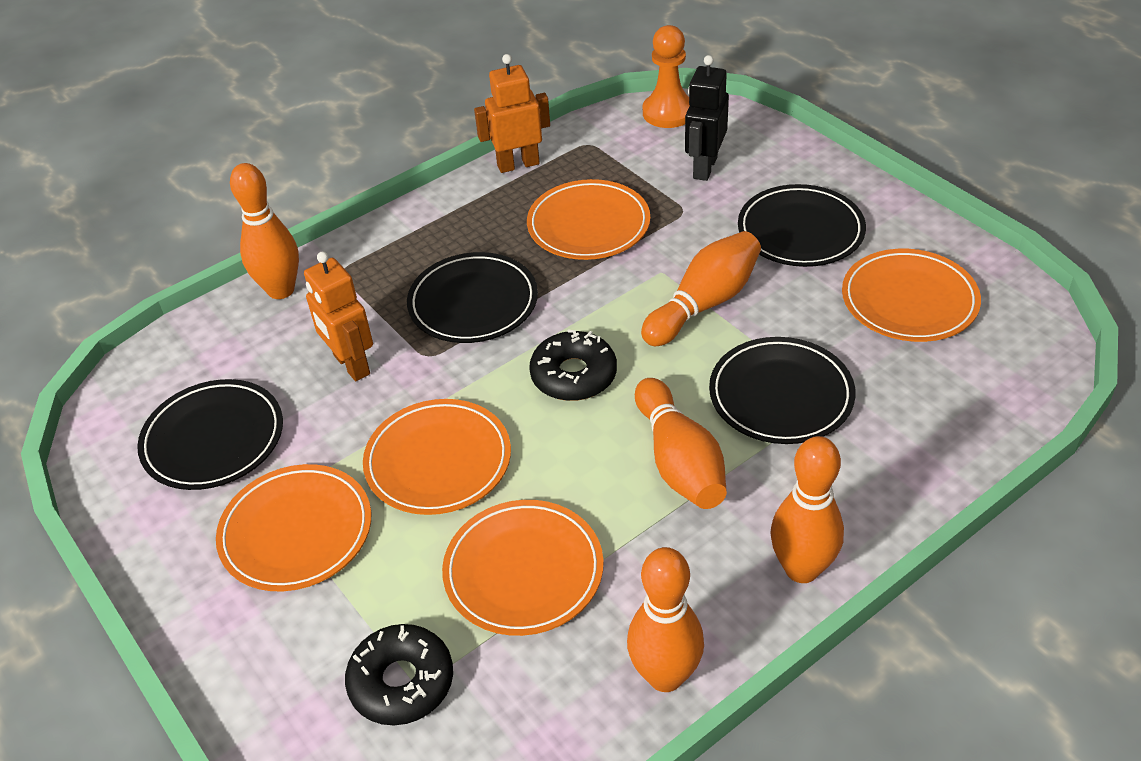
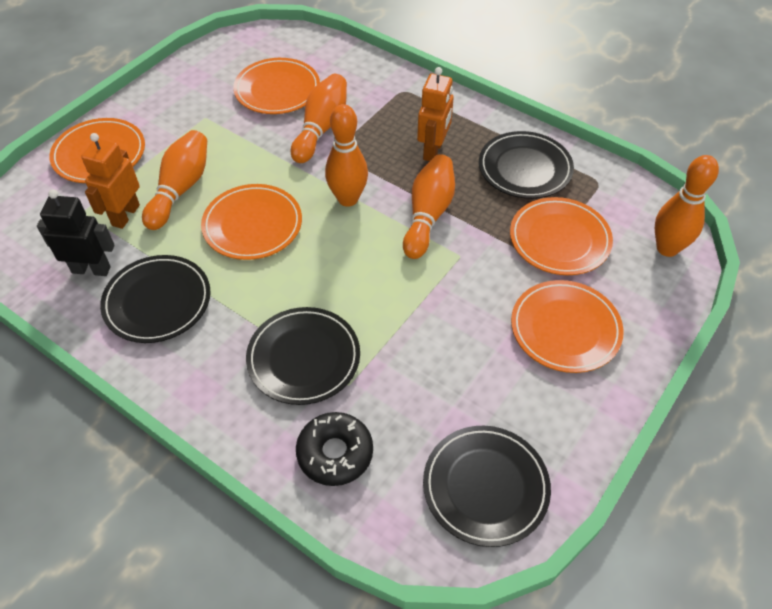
black donut: [345,624,453,725] [529,329,617,401] = 2 -> [296,412,373,486] = 1
orange pawn: [643,25,690,128] = 1 -> none = 0

